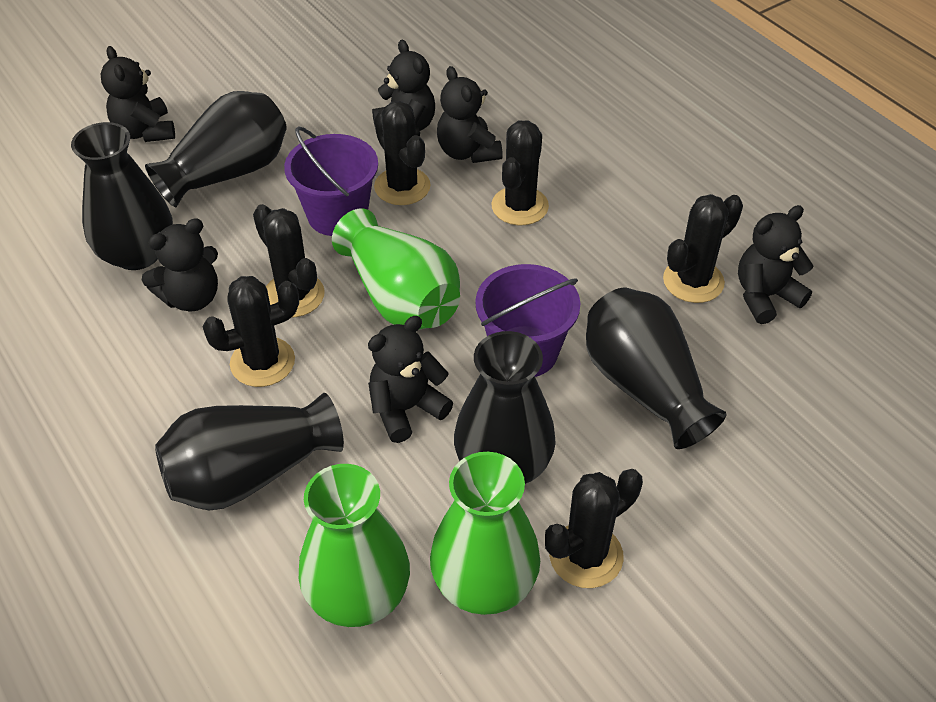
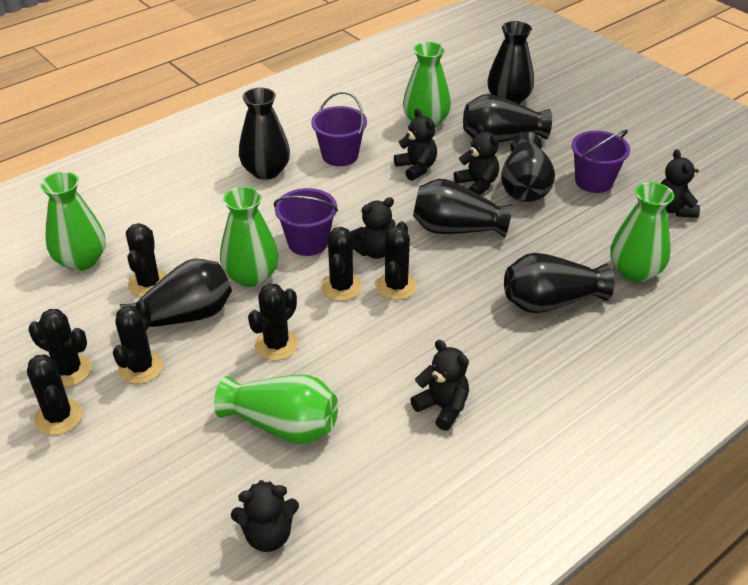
black cactus: [203,276,299,387] [253,204,325,317] [374,101,431,205] [492,120,549,225] [545,469,643,588] [663,194,743,303] = 6 -> [27,354,83,435] [29,309,92,387] [113,299,164,384] [126,223,167,297] [248,283,299,360] [321,227,362,301] [376,221,417,300] = 7
black vase: [71,122,173,270] [145,91,287,207] [155,393,344,510] [454,331,556,484] [586,287,727,449] = 5 -> [120,258,232,327] [239,88,290,180] [413,179,513,237] [463,94,552,142] [487,21,534,104] [501,132,555,202] [504,253,615,313] = 7
green vase: [299,464,410,627] [332,209,460,329] [430,452,540,615] = 3 -> [40,172,106,271] [214,375,338,444] [220,187,279,287] [403,42,451,128] [610,182,674,282] = 5
purple bucket: [284,126,378,236] [475,264,580,377] = 2 -> [274,188,338,256] [311,92,367,166] [572,130,630,193] = 3

